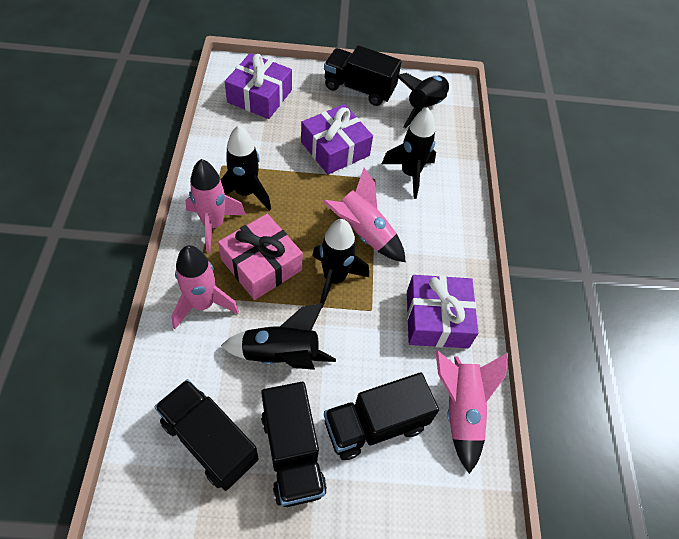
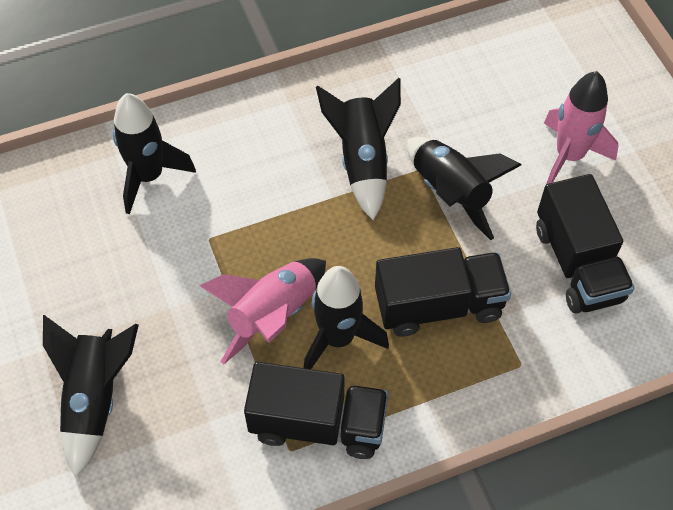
black truck: [154,379,258,491] [261,382,327,507] [324,45,402,106] [324,372,439,460] = 4 -> [244,362,388,459] [375,247,511,337] [536,174,634,314] = 3
pink gift: [218,214,303,300] = 1 -> none = 0
pink rocket: [171,245,239,329] [185,159,246,253] [323,168,406,262] [436,351,508,474] = 4 -> [200,258,326,365] [544,71,618,184] = 2
purple gift: [225,53,292,119] [301,104,373,174] [407,275,478,348] = 3 -> none = 0

